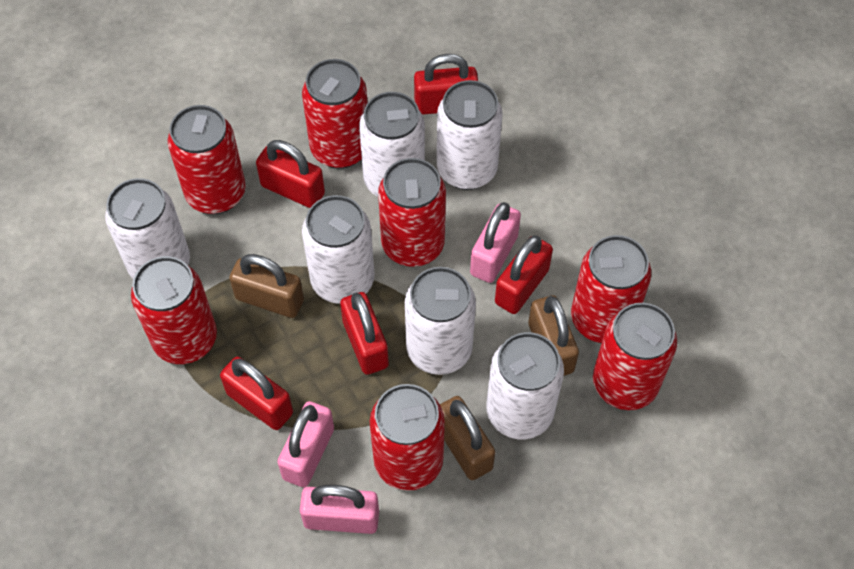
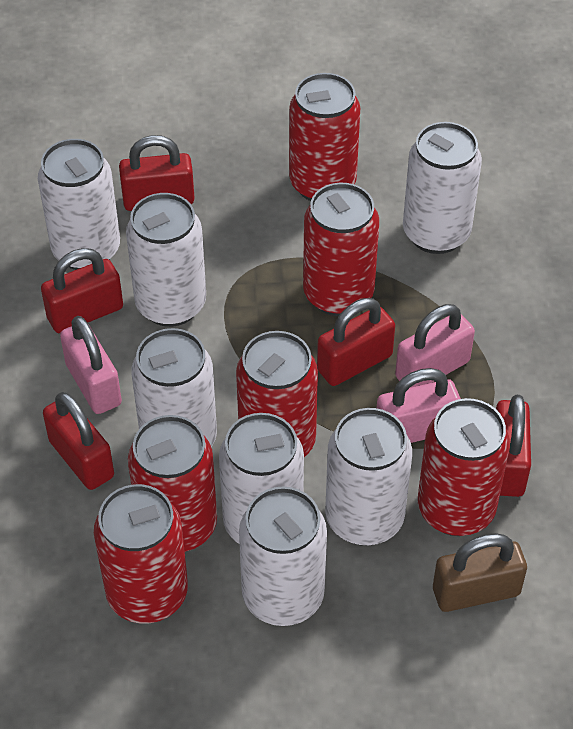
brown padlock: [229,254,304,318] [440,396,495,480] [528,295,579,376] = 3 -> [433,533,527,612] = 1
red can: [131,256,217,364] [168,105,246,214] [302,59,367,169] [370,384,445,491] [378,158,446,267] [571,235,651,343] [593,303,677,410] = 7 -> [94,484,188,624] [128,415,217,552] [236,331,318,457] [289,73,360,201] [303,183,379,316] [418,398,510,536] = 6
white can: [105,178,190,279] [302,195,375,304] [359,92,425,197] [405,267,476,375] [437,80,503,190] [487,332,564,439] = 6 -> [38,139,120,270] [126,193,206,327] [131,328,217,447] [219,413,304,544] [239,486,327,626] [325,408,412,546] [403,122,482,254] = 7

